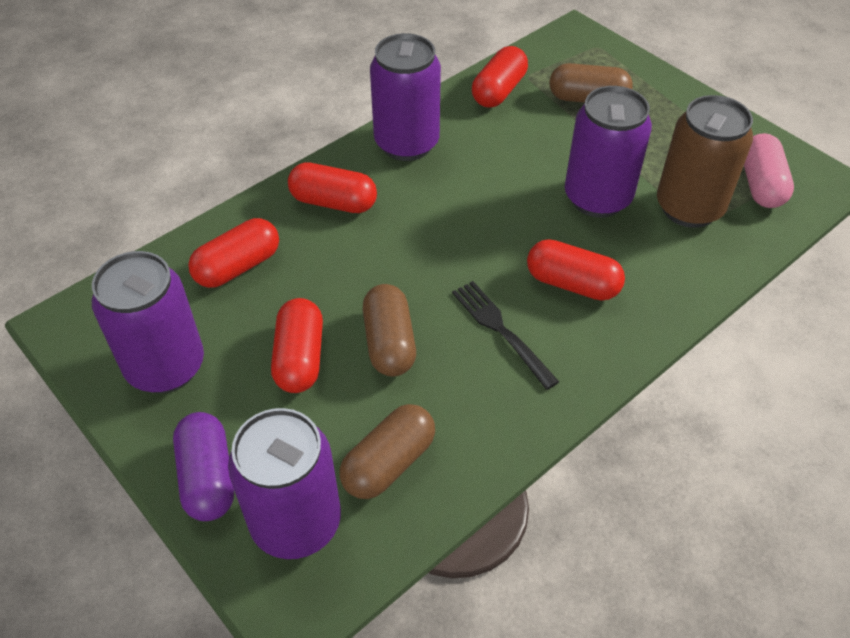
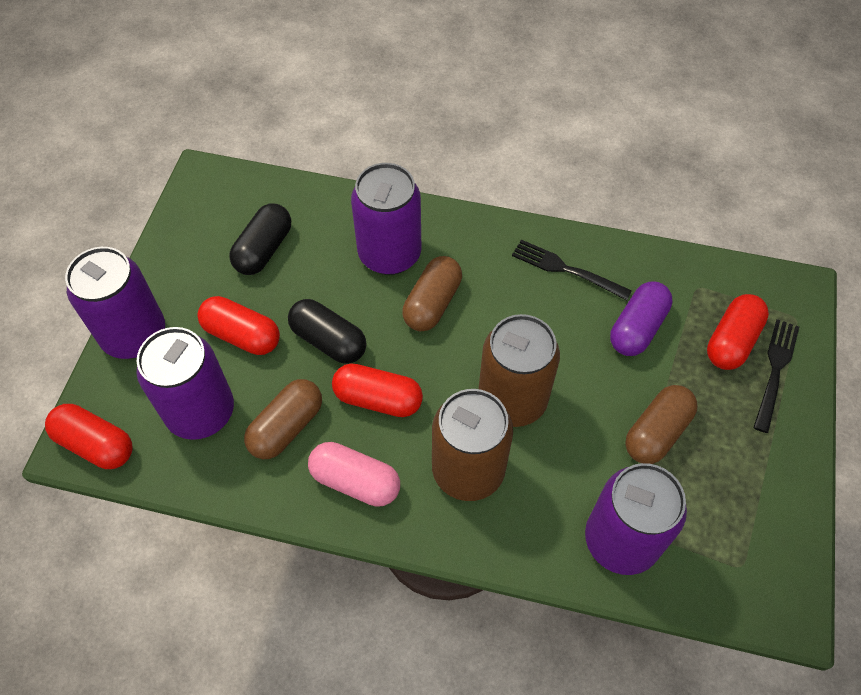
black capsule: none = 0 -> [229,204,291,275] [288,299,367,364] = 2
black fork: [452,281,559,390] = 1 -> [512,240,632,300] [753,319,799,433] = 2
brown can: [657,95,753,228] = 1 -> [432,389,513,501] [479,314,560,427] = 2
red capsule: [188,218,279,288] [271,298,323,393] [288,162,377,213] [472,46,528,108] [527,239,625,300] = 5 -> [45,404,133,469] [197,296,280,355] [332,363,423,417] [707,294,769,370] = 4

